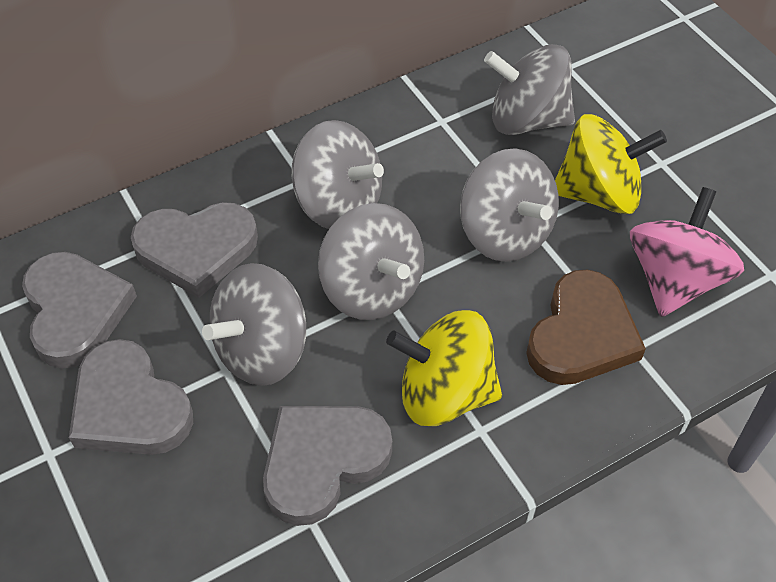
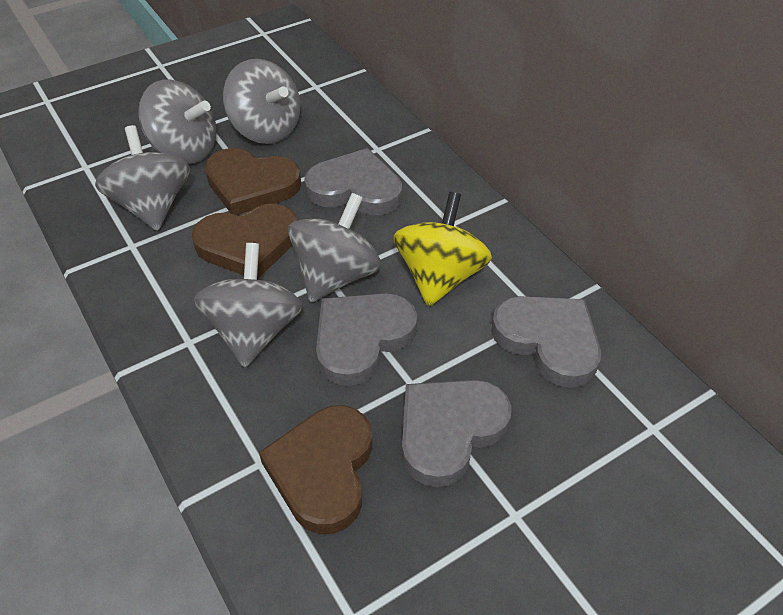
brown heart: [526,270,646,385] = 1 -> [192,204,297,279] [205,148,301,215] [259,405,372,534] = 3
pink spinning top: [630,187,744,317] = 1 -> none = 0
yellow spinning top: [386,310,502,426] [555,114,667,214] = 2 -> [393,192,492,307] = 1

